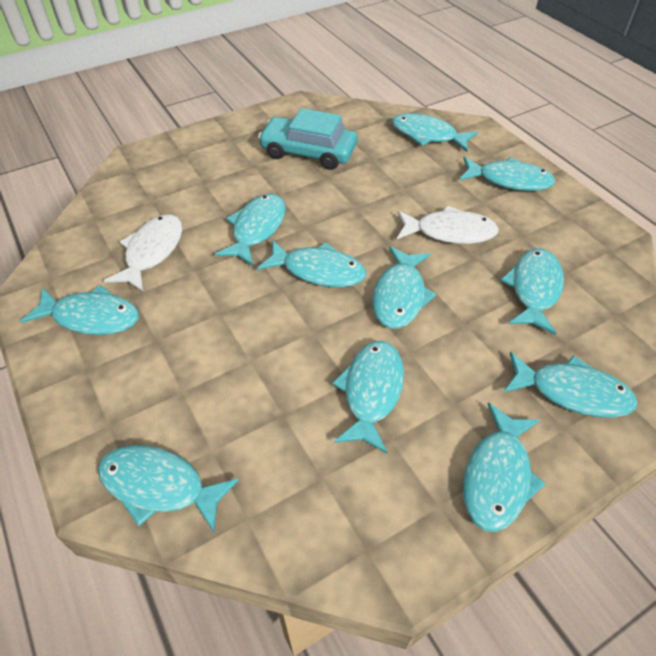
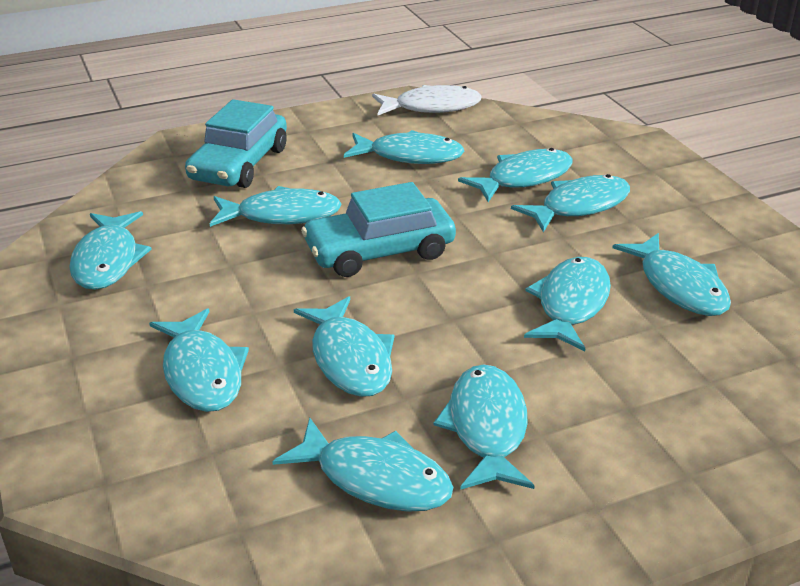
turquoise car: [258,108,358,170] = 1 -> [185,99,287,188] [301,182,456,277] = 2
white fish: [104,214,183,292] [397,206,499,244] = 2 -> [372,85,482,115] = 1

